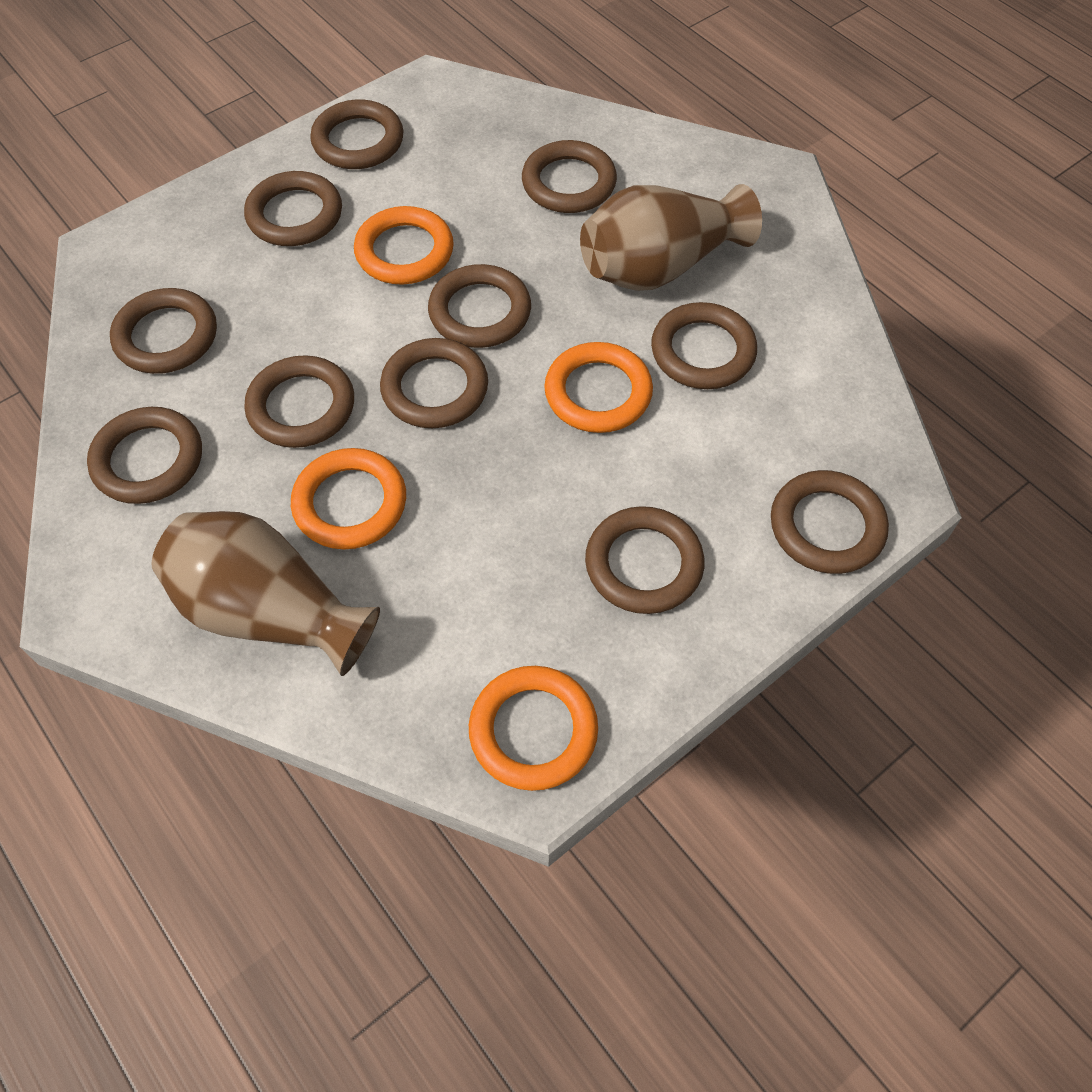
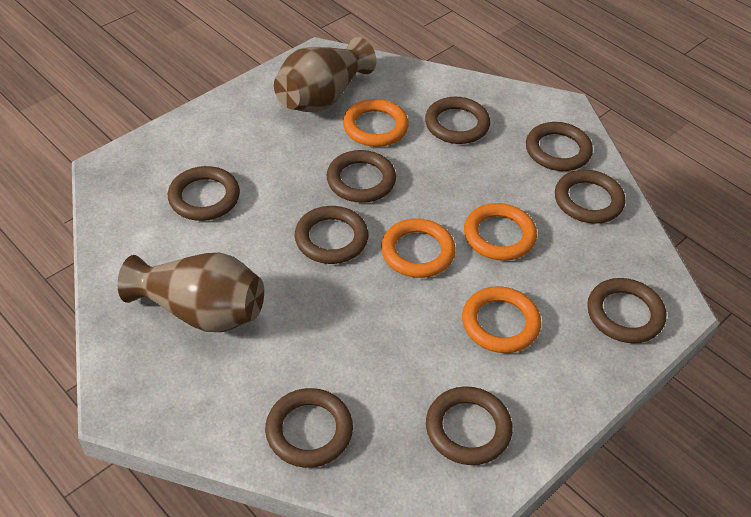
brown ring: [87,407,202,504] [110,288,217,374] [244,171,342,246] [244,355,354,448] [310,99,403,169] [380,338,488,428] [428,264,531,348] [522,140,617,213] [585,506,704,614] [651,302,757,389] [771,470,889,574] = 11 -> [168,166,240,221] [265,388,353,468] [295,206,368,264] [327,150,396,203] [425,97,490,144] [426,386,513,465] [526,122,593,171] [555,170,625,224] [587,278,666,343] = 9

